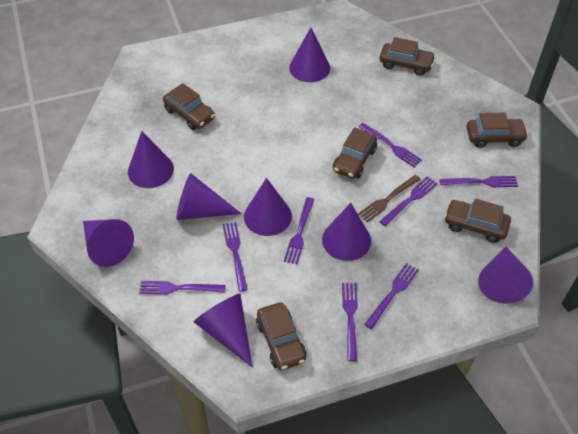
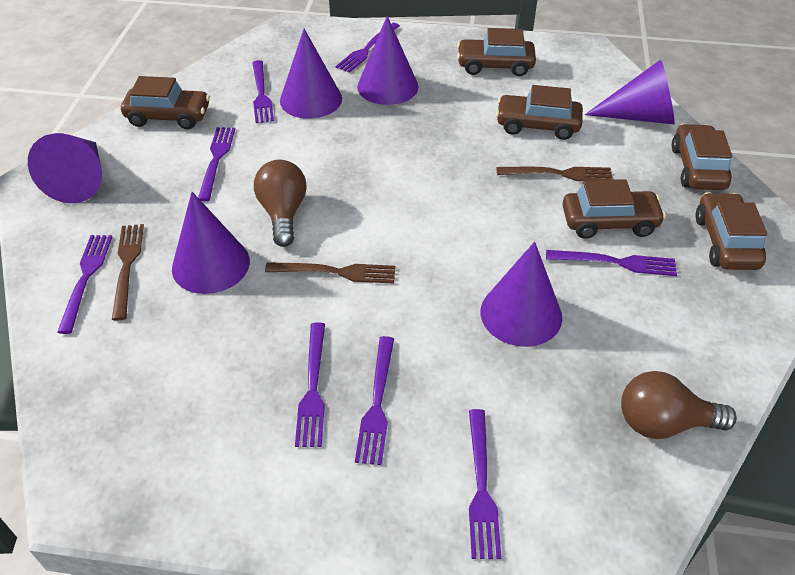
brown fork: [358,175,421,223] = 1 -> [112,224,144,321] [265,262,395,284] [497,167,613,181] = 3
brown light bulb: none = 0 -> [254,160,307,247] [621,371,737,439] = 2
purple cone: [83,219,134,267] [128,131,174,188] [176,173,242,220] [194,294,253,367] [244,178,292,236] [289,27,330,82] [322,203,371,261] [478,246,533,304] = 8 -> [28,133,102,203] [172,192,250,294] [280,29,342,119] [357,16,418,105] [481,242,562,347] [585,59,675,124] = 6

